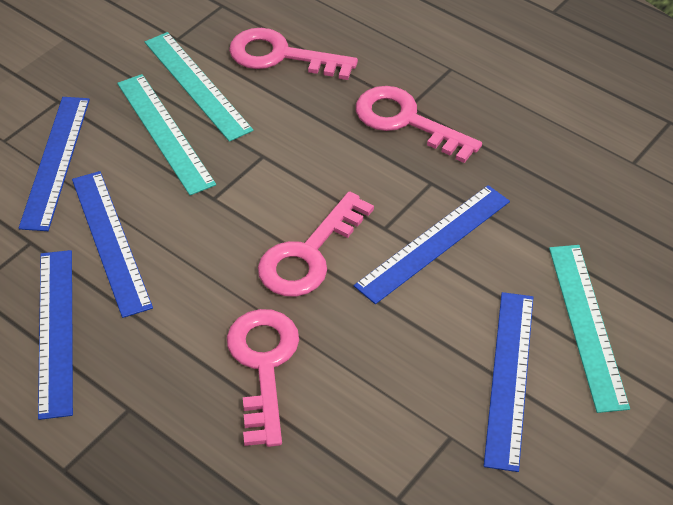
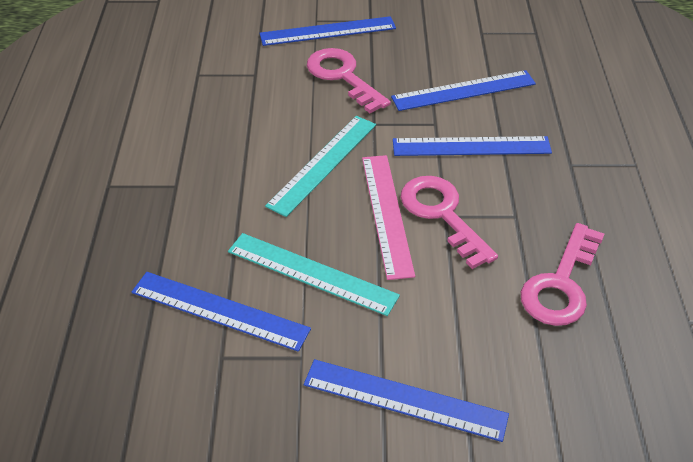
pink key: [227,309,299,447] [229,28,358,80] [258,191,374,297] [356,86,482,163] = 4 -> [307,48,391,113] [401,176,498,269] [521,223,604,326] = 3
pink ruler: none = 0 -> [362,155,415,280] = 1
turquoise ruler: [117,74,216,195] [145,32,253,142] [549,245,630,413] = 3 -> [228,233,400,316] [265,116,376,217] = 2

